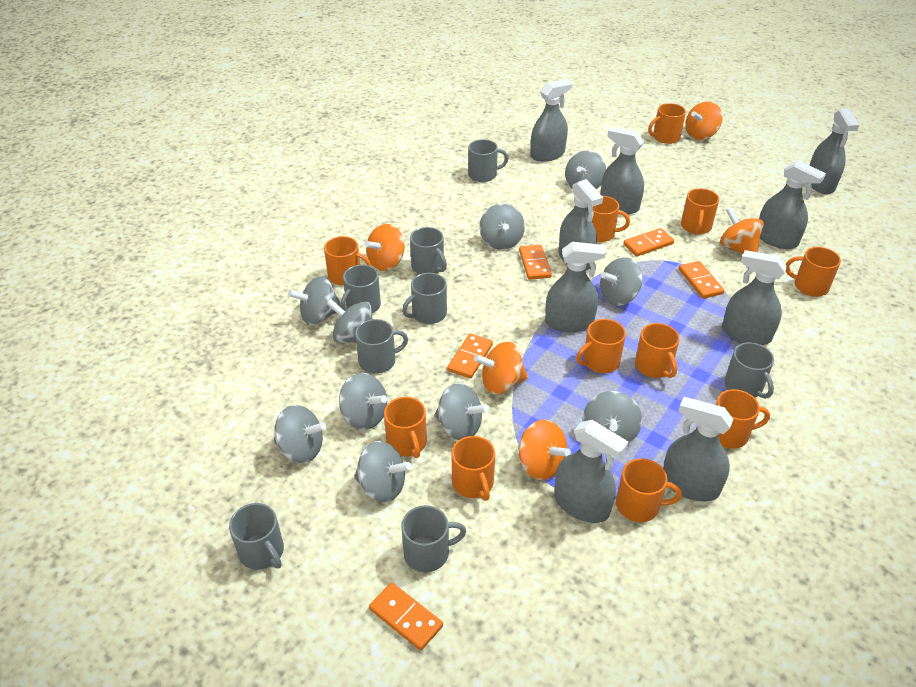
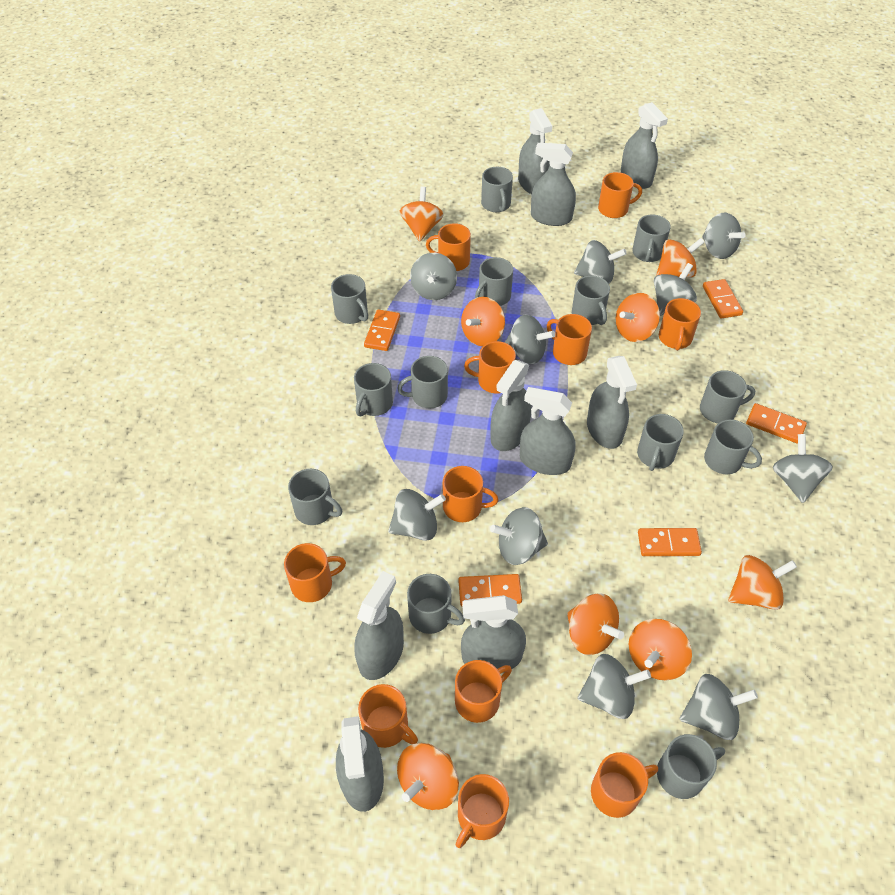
grey mug: [229,503,284,570] [341,265,381,313] [355,319,408,374] [401,505,466,572] [402,273,447,324] [410,227,447,274] [468,139,509,182] [724,342,774,399] = 8 -> [288,469,342,525] [331,274,368,324] [354,363,393,417] [397,356,448,408] [407,574,465,634] [475,257,513,306] [481,167,513,212] [572,275,610,325] [632,214,671,262] [637,414,684,471] [657,734,725,799] [700,370,755,423] [704,419,762,474] = 13
orange spinning top: [365,224,405,271] [474,342,528,394] [518,420,571,480] [685,101,723,140] [720,208,764,254] = 5 -> [397,743,459,810] [400,186,444,242] [461,297,505,346] [567,593,624,655] [616,293,660,342] [629,619,692,680] [656,238,705,278] [728,555,797,610] = 8

